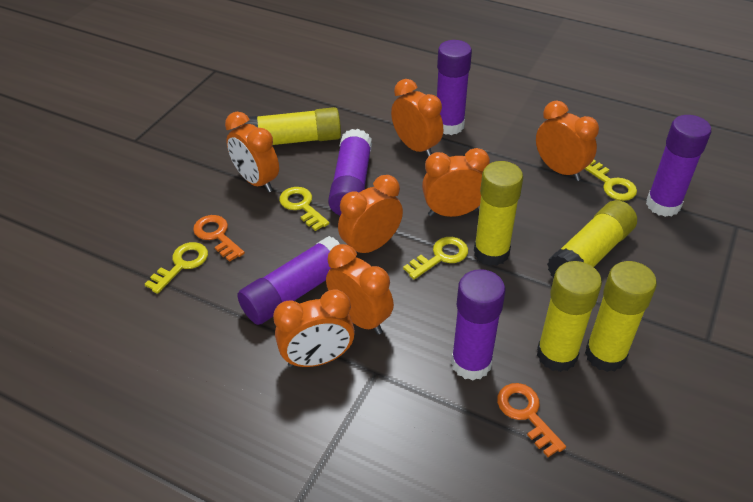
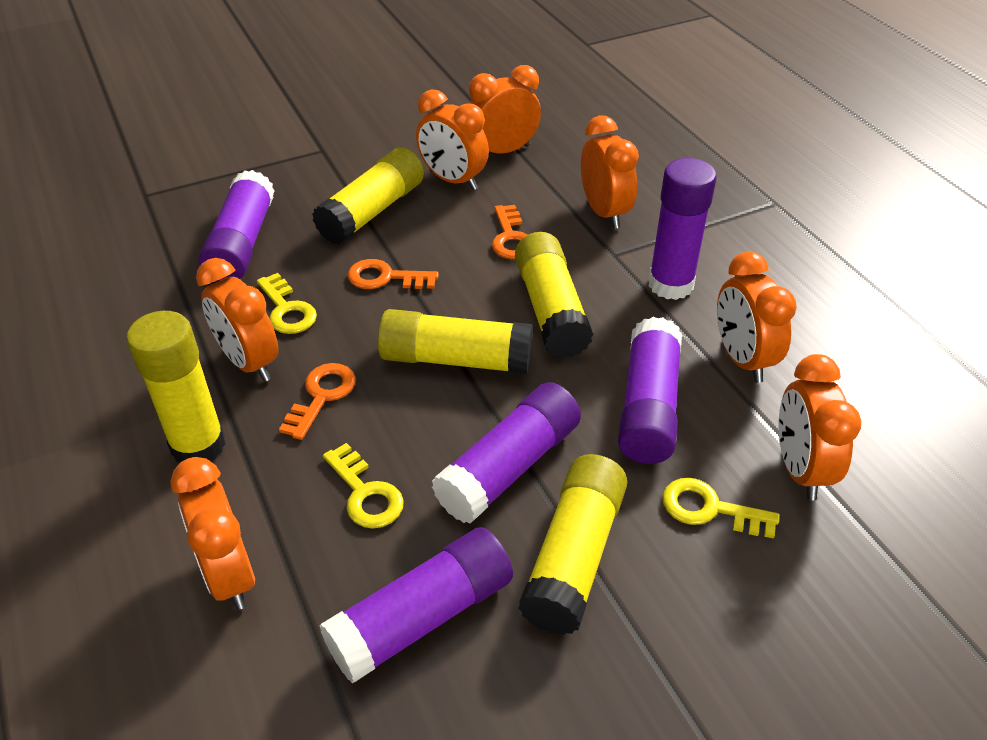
orange key: [193,215,245,262] [497,383,566,457] = 2 -> [279,363,356,440] [348,259,439,289] [492,205,528,259] = 3
yellow key: [145,242,208,294] [279,187,330,231] [403,237,468,279] [584,160,637,201] = 4 -> [257,273,317,334] [323,443,404,529] [662,478,780,539] = 3

